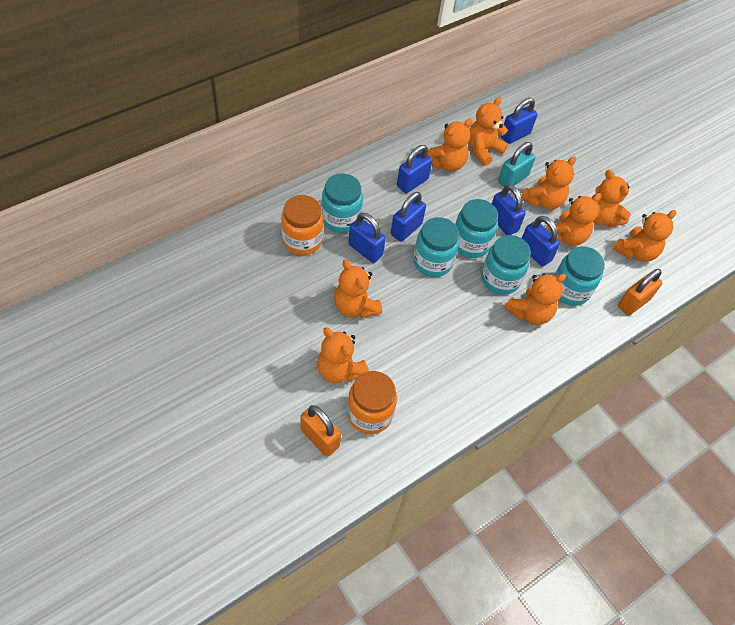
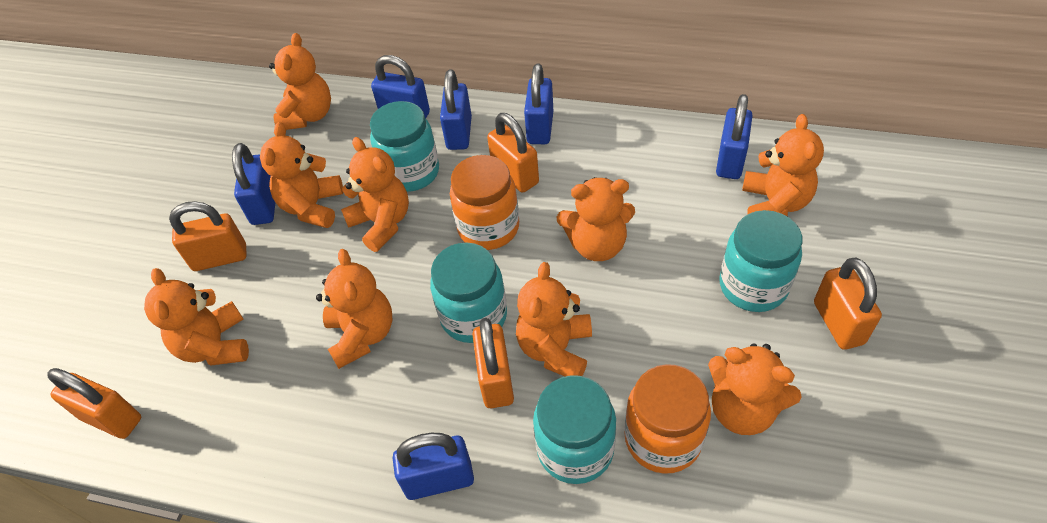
orange padlock: [300,405,341,457] [618,269,662,315] = 2 -> [47,368,141,439] [169,201,247,271] [472,318,514,408] [487,113,539,193] [814,257,882,350] = 5
turquoise jar: [321,174,363,233] [413,217,459,277] [455,199,498,258] [481,235,531,295] [554,246,605,306] = 5 -> [370,101,439,192] [430,243,507,343] [533,375,616,484] [720,210,803,312] = 4
turquoise padlock: [498,142,535,187] = 1 -> none = 0

